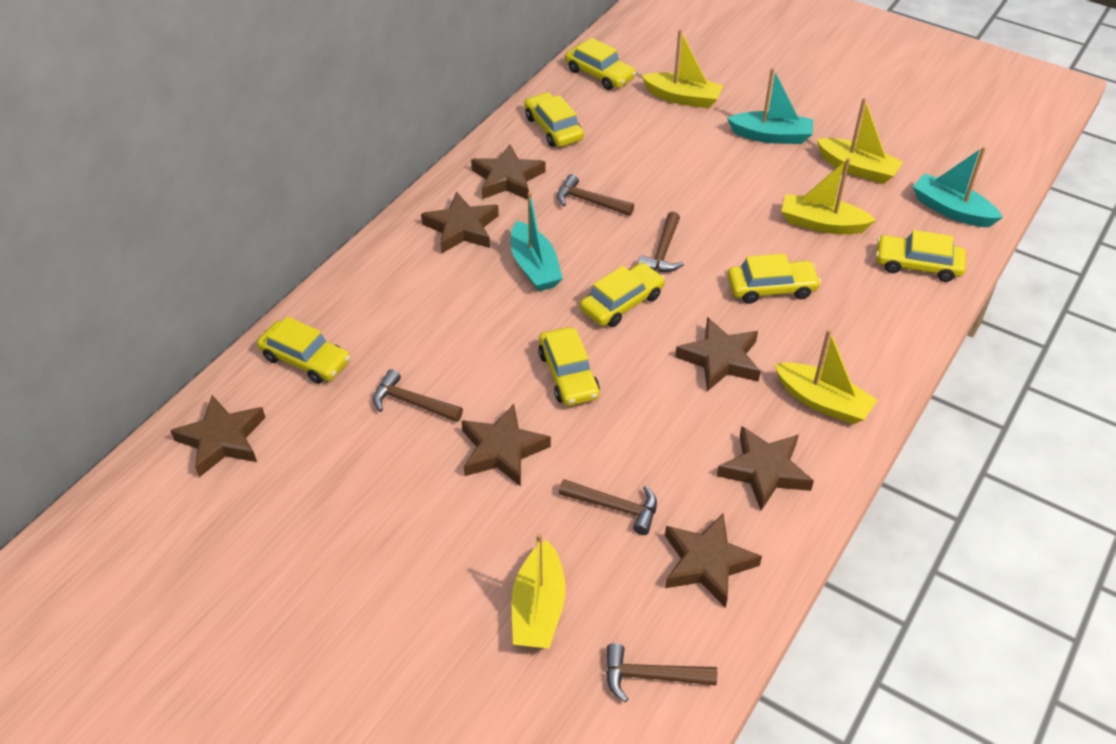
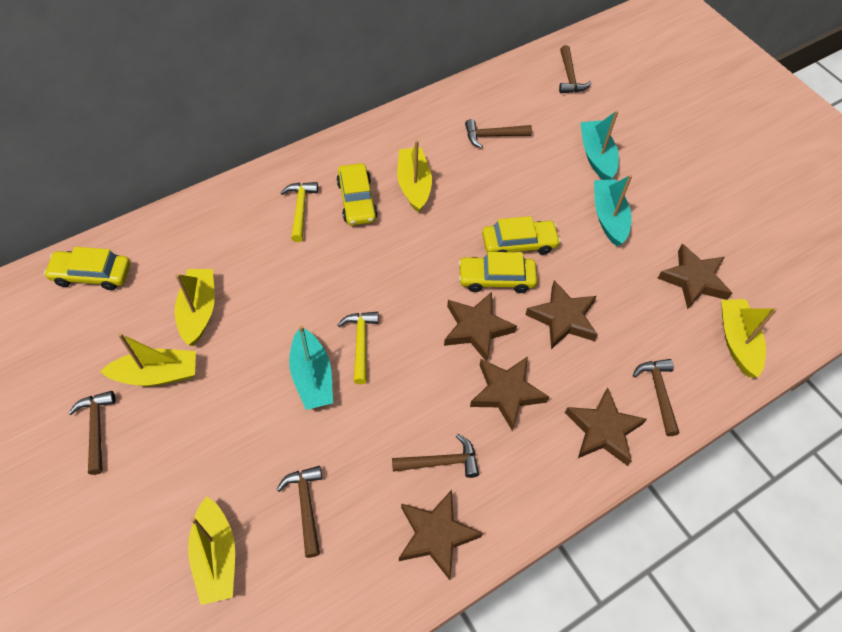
brown hammer: [373,369,463,422] [557,174,634,216] [559,479,657,535] [606,643,717,702] [638,212,684,272] = 5 -> [68,391,115,475] [276,466,322,558] [392,434,479,478] [465,119,532,148] [559,45,592,93] [633,359,679,436] = 6
brown star: [170,395,266,477] [421,191,499,253] [461,404,551,487] [471,144,546,200] [665,513,762,608] [675,317,761,391] [717,426,814,511] = 7 -> [399,490,483,580] [444,292,517,361] [470,356,549,431] [525,280,598,349] [565,387,647,466] [658,244,732,309] = 6
yellow car: [257,316,350,384] [524,92,584,147] [538,327,600,406] [565,38,636,90] [580,263,665,327] [727,254,821,304] [876,230,966,282] = 7 -> [44,247,130,290] [337,163,378,225] [458,252,537,293] [482,216,561,255] = 4
yellow hammer: none = 0 -> [280,182,318,242] [338,312,379,384] = 2

